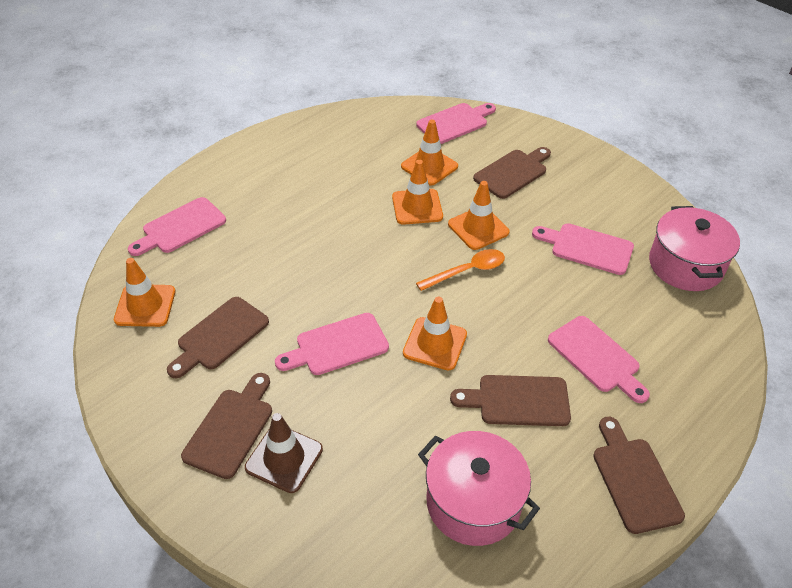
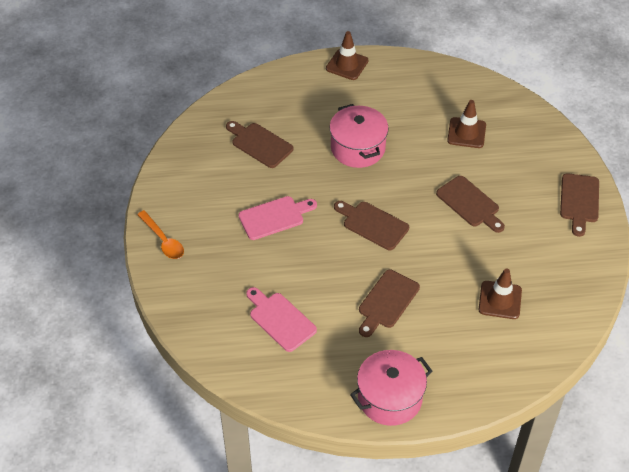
brown traffic cone: [245,413,323,493] = 1 -> [326,31,369,80] [447,100,486,148] [479,268,522,319] = 3
orange traffic cone: [114,258,175,327] [392,160,443,225] [401,120,458,186] [403,297,467,370] [448,181,510,250] = 5 -> none = 0
pink cutting board: [128,197,226,256] [275,313,389,375] [416,103,496,144] [532,223,634,275] [548,316,650,403] = 5 -> [238,196,317,240] [246,287,317,352] = 2

